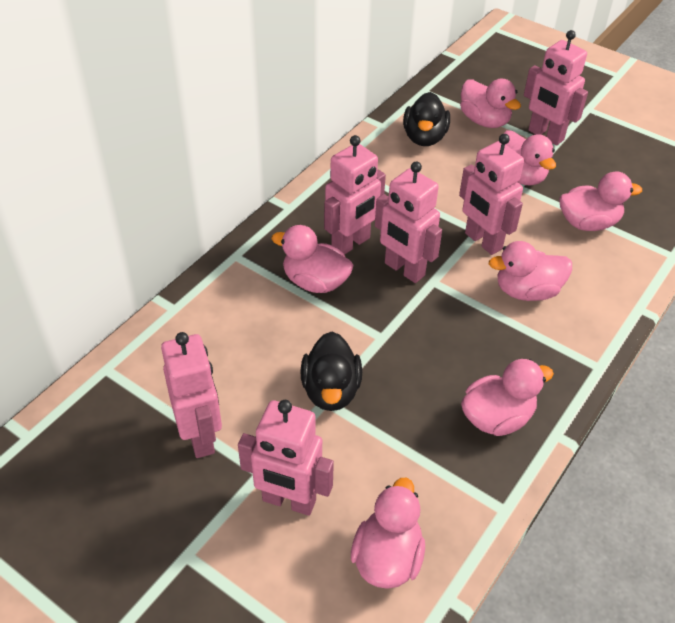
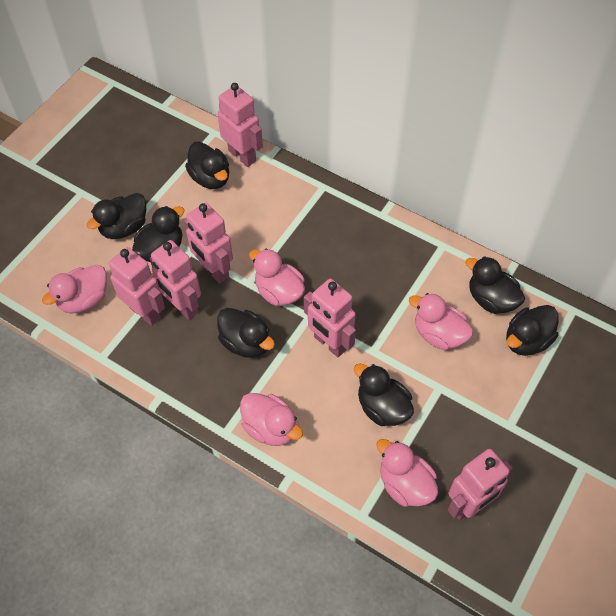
black duck: [300,332,362,411] [403,92,450,146] = 2 -> [87,193,146,239] [132,206,184,262] [185,142,229,189] [217,308,275,358] [354,364,414,426] [465,256,525,314] [506,305,559,356] = 7
pink duck: [271,225,354,293] [351,478,425,589] [460,78,521,128] [461,359,554,436] [489,241,572,301] [503,130,556,186] [559,171,642,231] = 7 -> [42,265,107,314] [240,393,303,446] [249,249,305,306] [377,439,438,507] [409,293,473,350] = 5

